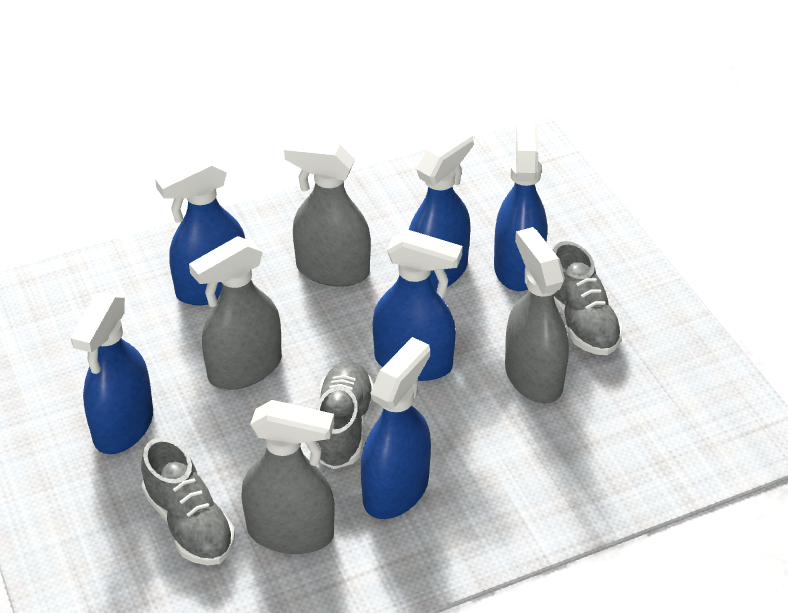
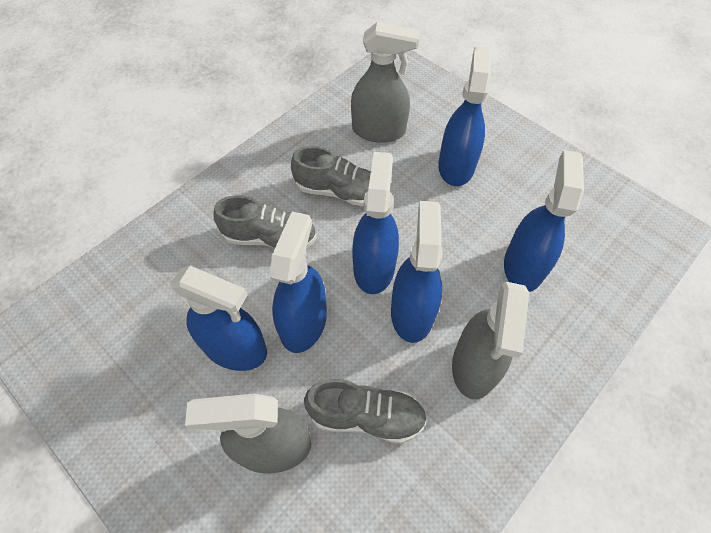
grey spray bottle: [189,236,282,389] [241,400,335,554] [284,139,371,287] [505,227,569,403] = 4 -> [185,394,311,473] [351,22,420,143] [452,282,529,399] = 3

